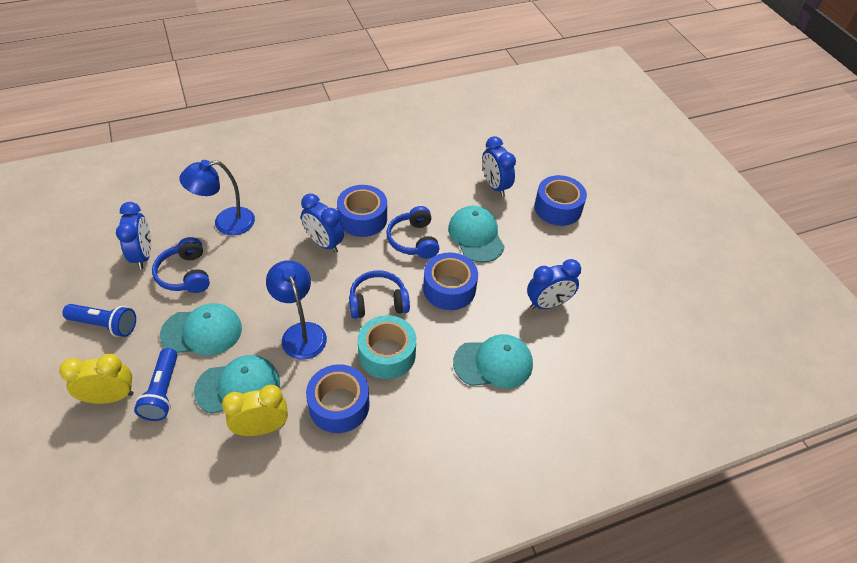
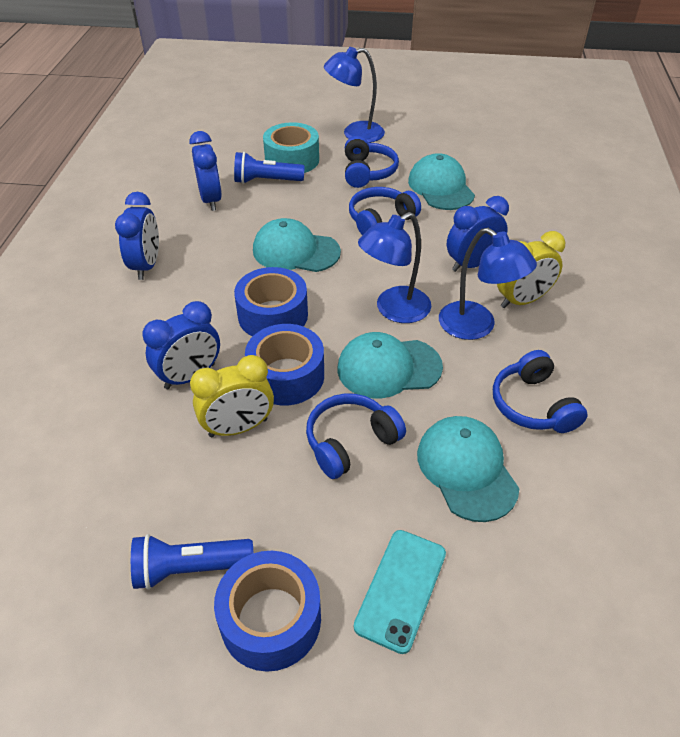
blue headphones: [152,237,210,293] [349,270,410,319] [387,206,439,259] = 3 -> [306,393,406,479] [345,136,399,188] [349,187,421,235] [493,350,588,433] = 4
blue lamp: [179,160,255,235] [266,260,327,359] = 2 -> [324,47,385,143] [358,212,431,323] [439,228,537,340] = 3
blue tape: [306,364,370,433] [337,185,387,237] [423,252,478,310] [534,175,587,226] = 4 -> [214,551,321,672] [234,267,308,337] [245,324,324,405] = 3
turquoise phone: none = 0 -> [354,530,446,654] = 1

